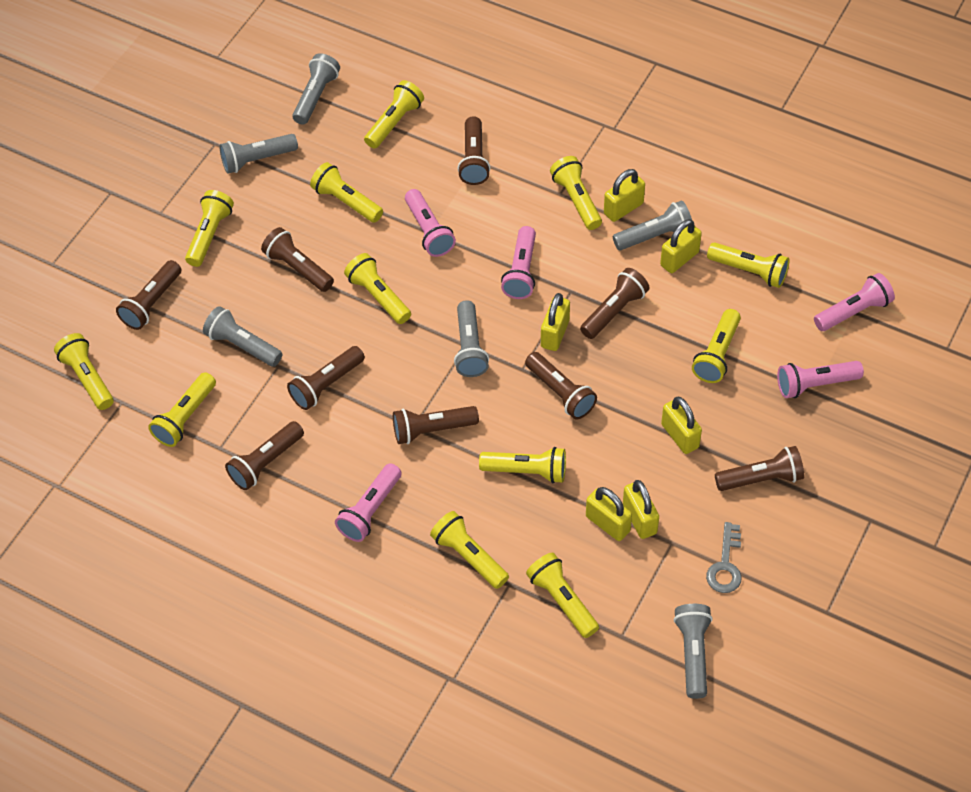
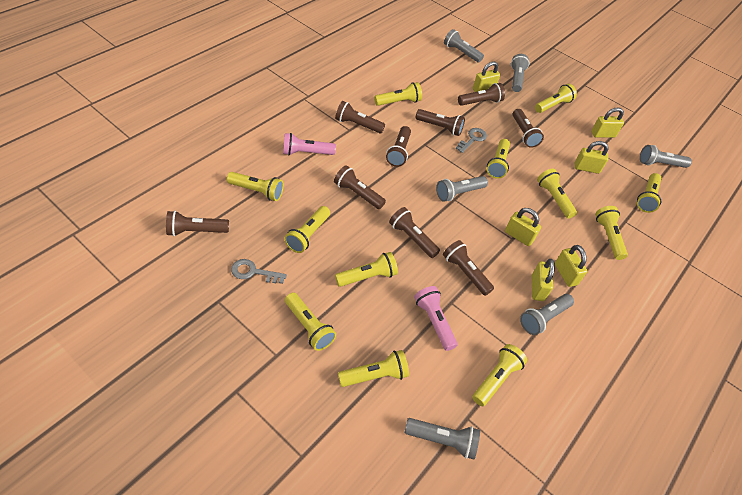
grey key: [706,522,742,593] = 1 -> [231,259,287,284] [456,128,487,153] = 2
pink flashlight: [335,463,402,542] [405,189,456,257] [501,226,536,299] [777,361,864,398] [814,273,895,331] = 5 -> [283,133,336,155] [414,286,458,351] = 2

